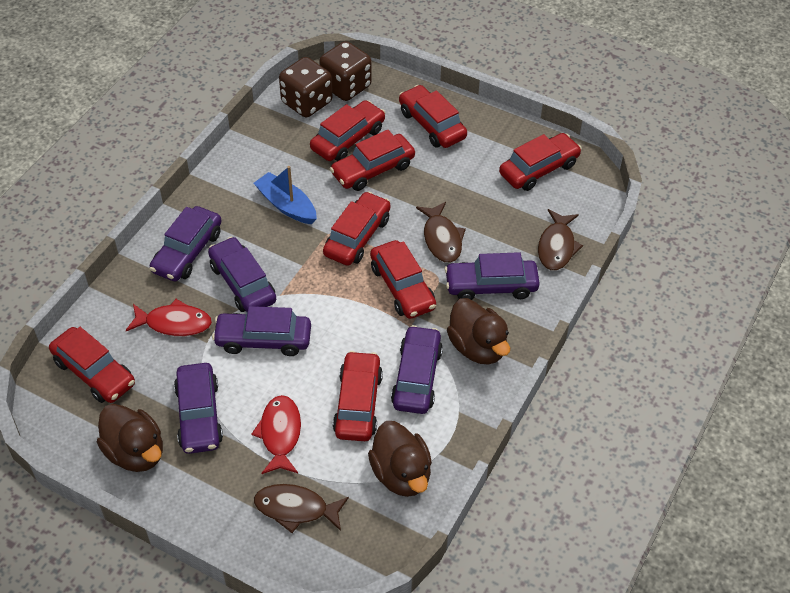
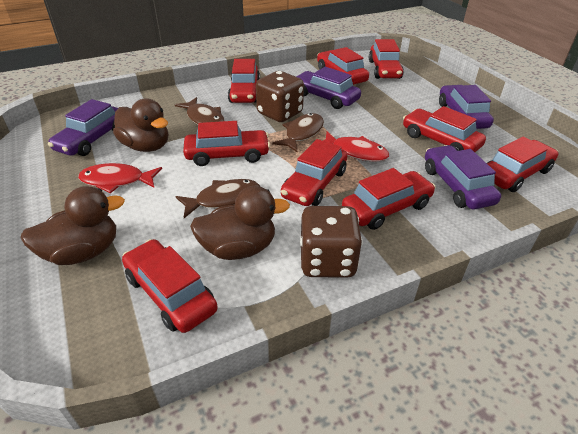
blue boat: [254,166,317,224] = 1 -> none = 0
purple car: [149,206,221,281] [174,363,223,454] [208,237,276,312] [212,306,311,356] [391,325,443,414] [444,252,540,300] = 6 -> [48,99,118,156] [296,67,361,109] [425,145,501,209] [439,85,494,129] = 4
red car: [49,327,135,403] [310,100,386,161] [323,191,390,266] [330,130,415,191] [333,351,383,441] [370,240,436,319] [399,85,467,148] [499,133,582,191] = 8 -> [122,239,218,333] [183,121,270,166] [228,59,260,103] [281,139,348,206] [317,47,369,85] [342,168,436,230] [369,39,404,79] [403,106,486,152] [487,137,558,192] = 9

